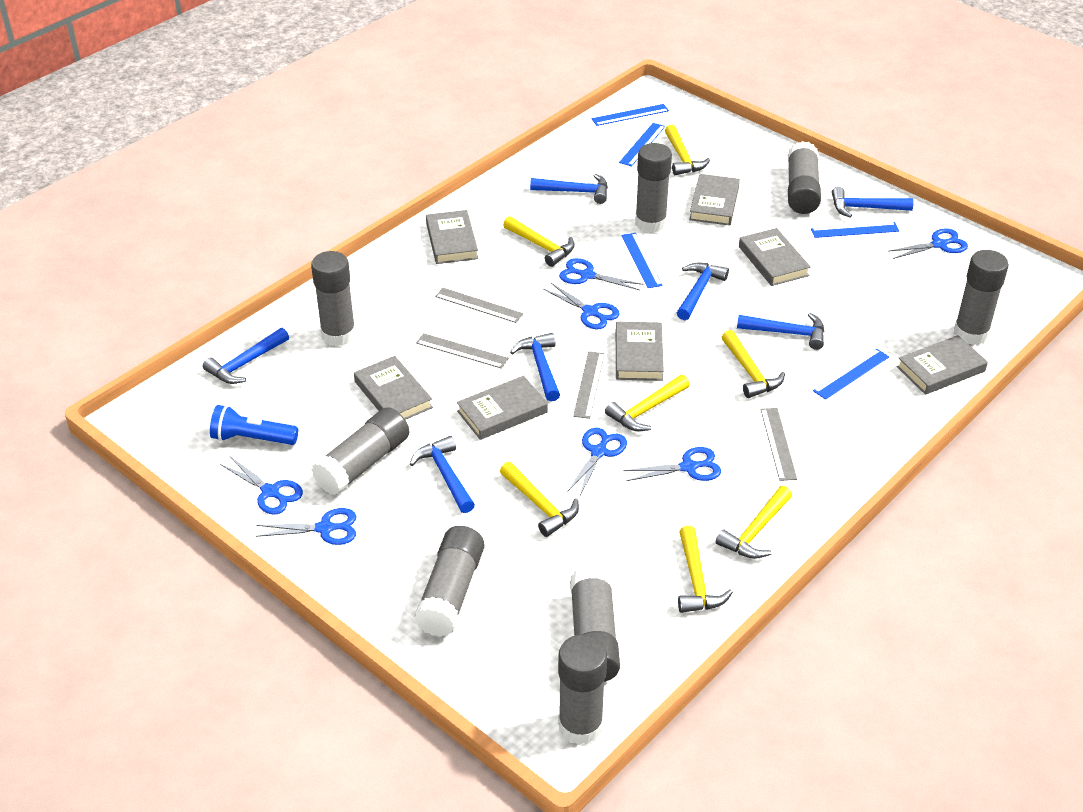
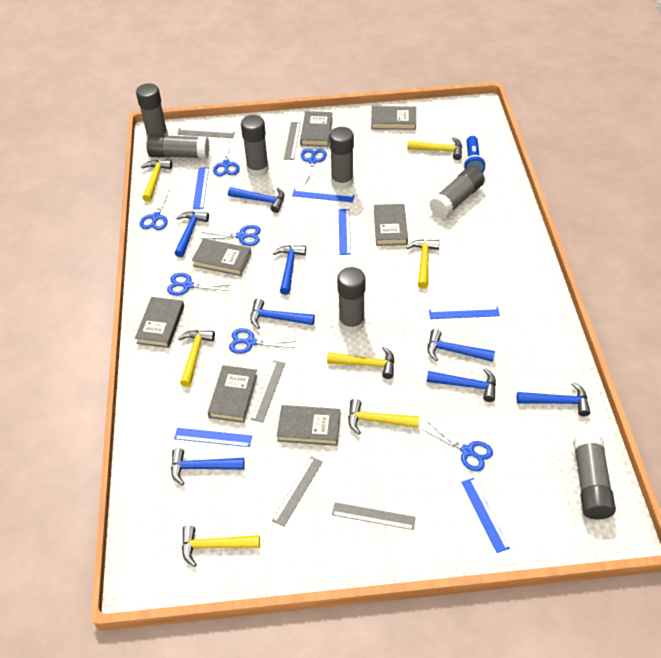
blue hammer: [203,328,289,384] [410,436,475,513] [510,333,560,402] [530,174,608,204] [677,262,729,320] [737,313,824,350] [832,187,914,217] = 7 -> [171,448,245,485] [174,211,209,257] [228,187,285,213] [250,298,315,329] [273,245,306,295] [427,368,496,402] [428,329,495,362] [517,382,590,416] = 8
blue ruler: [592,104,669,126] [619,123,665,167] [621,233,662,288] [811,222,899,238] [813,349,889,400] = 5 -> [174,428,252,447] [193,167,209,209] [292,189,355,203] [339,209,351,255] [429,307,500,319] [461,478,510,553] = 6
grey glue stick: [311,251,356,346] [311,407,409,495] [414,526,484,637] [558,634,607,745] [570,566,620,682] [635,143,672,233] [788,141,821,214] [954,250,1009,345] = 8 -> [136,83,168,138] [147,134,209,159] [241,115,269,177] [329,127,354,190] [337,267,366,333] [429,166,484,218] [573,433,616,520] = 7
grey ruler: [416,333,509,369] [435,288,523,323] [573,351,605,419] [760,408,797,481] = 4 -> [177,128,235,138] [251,361,285,423] [272,457,323,527] [284,122,301,160] [332,502,416,530] = 5

